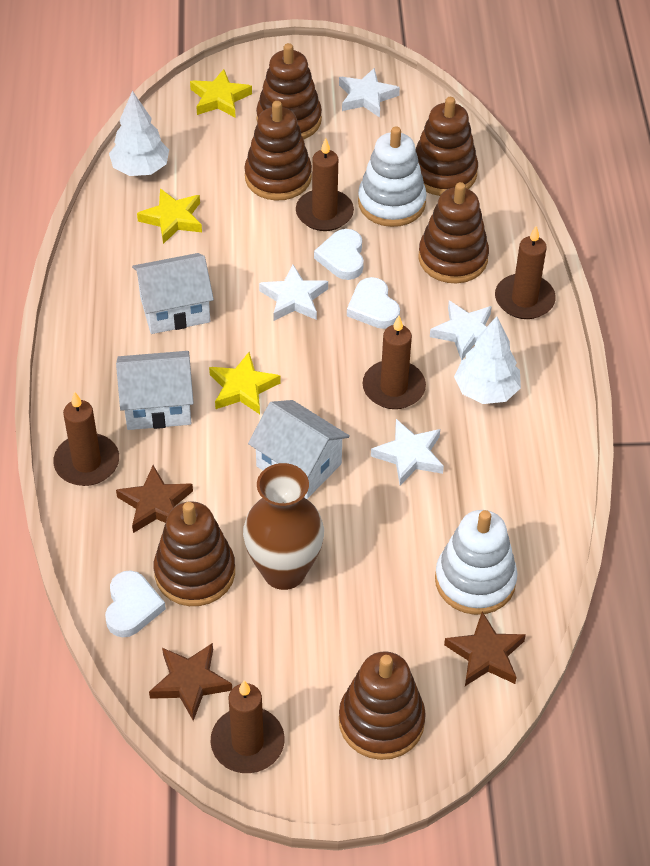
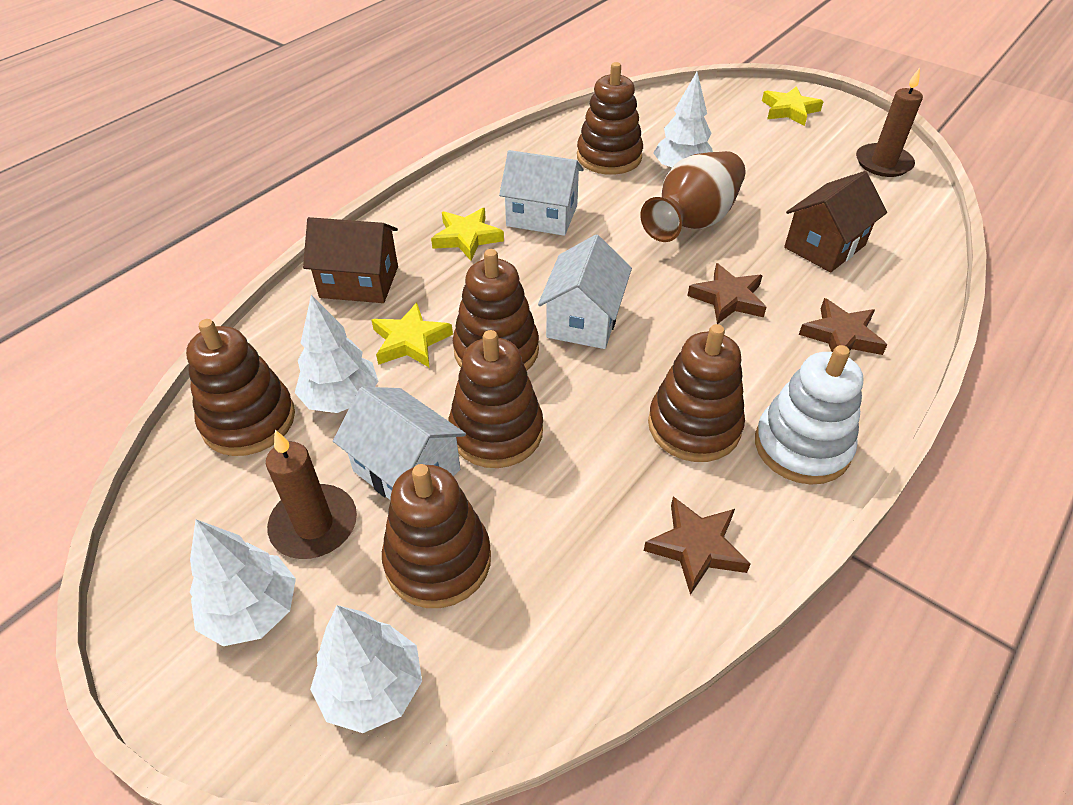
brown candle: [53,392,119,486] [210,681,285,773] [296,138,354,231] [362,316,426,409] [495,226,556,319] = 5 -> [266,430,357,559] [856,68,923,177] = 2
brown house: none = 0 -> [303,217,398,303] [784,171,887,272] = 2
white heart: [105,570,166,637] [314,229,364,280] [347,277,400,329] = 3 -> none = 0
white stacking toy: [358,127,427,227] [435,510,517,615] = 2 -> [755,345,863,485] = 1
white star: [259,264,328,321] [339,68,400,118] [371,419,444,485] [430,301,492,361] = 4 -> none = 0
white tree: [109,91,169,176] [454,316,521,404] = 2 -> [189,519,296,646] [295,295,378,413] [310,605,422,733] [653,72,713,167] = 4

